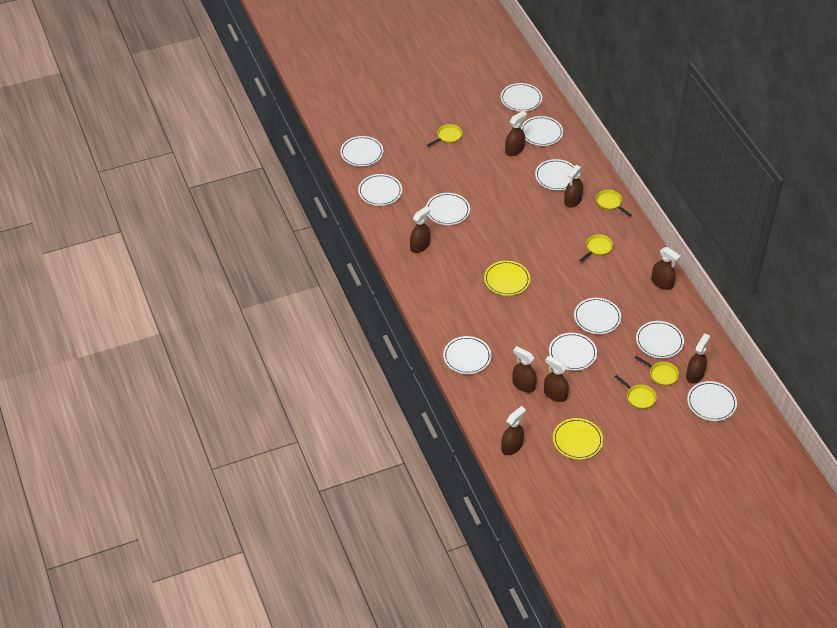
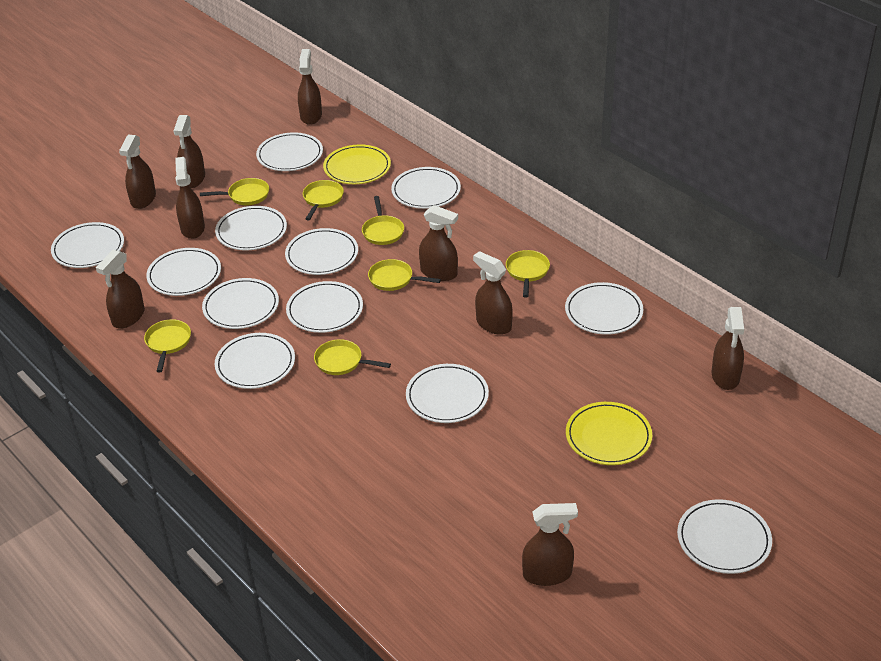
brown spray bottle: [410,206,430,253] [501,406,526,455] [505,111,527,156] [512,346,537,393] [544,356,569,402] [564,165,583,208] [651,247,681,290] [686,333,710,384] = 8 -> [96,250,145,328] [119,135,156,209] [174,115,205,188] [175,157,205,239] [298,49,322,125] [419,205,458,281] [473,251,513,335] [522,503,578,586] [712,307,744,390] = 9
white plate: [340,136,383,167] [358,174,402,206] [426,193,470,225] [443,336,491,374] [501,83,542,112] [521,116,563,146] [535,159,574,191] [549,333,597,371] [574,298,621,334] [636,321,684,358] [687,381,737,421] = 11 -> [51,222,124,268] [146,248,221,296] [202,278,279,329] [215,206,287,250] [215,333,295,389] [256,132,323,171] [285,228,358,275] [286,281,363,333] [391,167,461,209] [406,364,489,423] [565,282,643,335] [677,499,772,574] = 12
yellow pan: [427,124,462,147] [579,234,613,262] [596,190,632,217] [615,375,657,409] [634,356,679,386] = 5 -> [144,319,191,372] [200,178,269,205] [303,180,344,220] [314,339,391,375] [362,196,404,245] [368,259,441,291] [506,250,550,298] = 7

